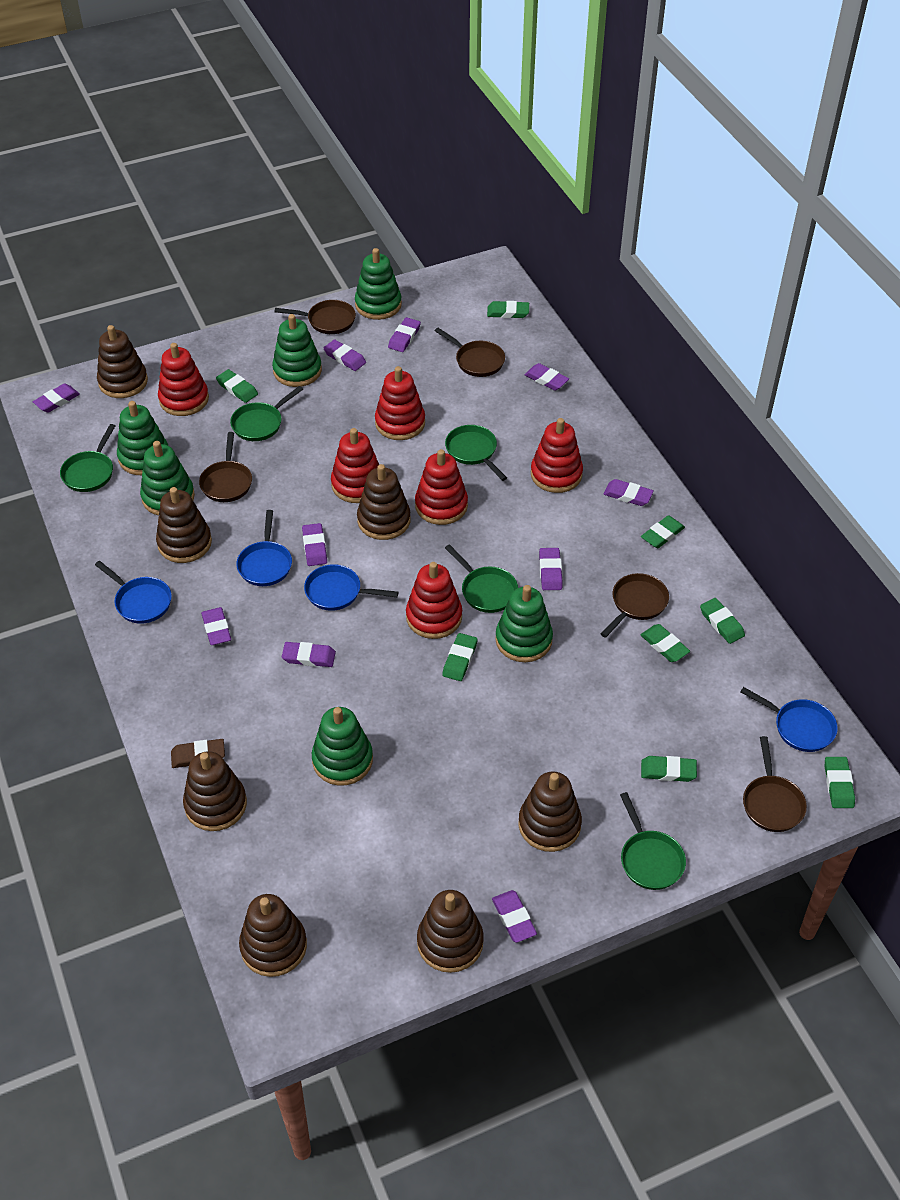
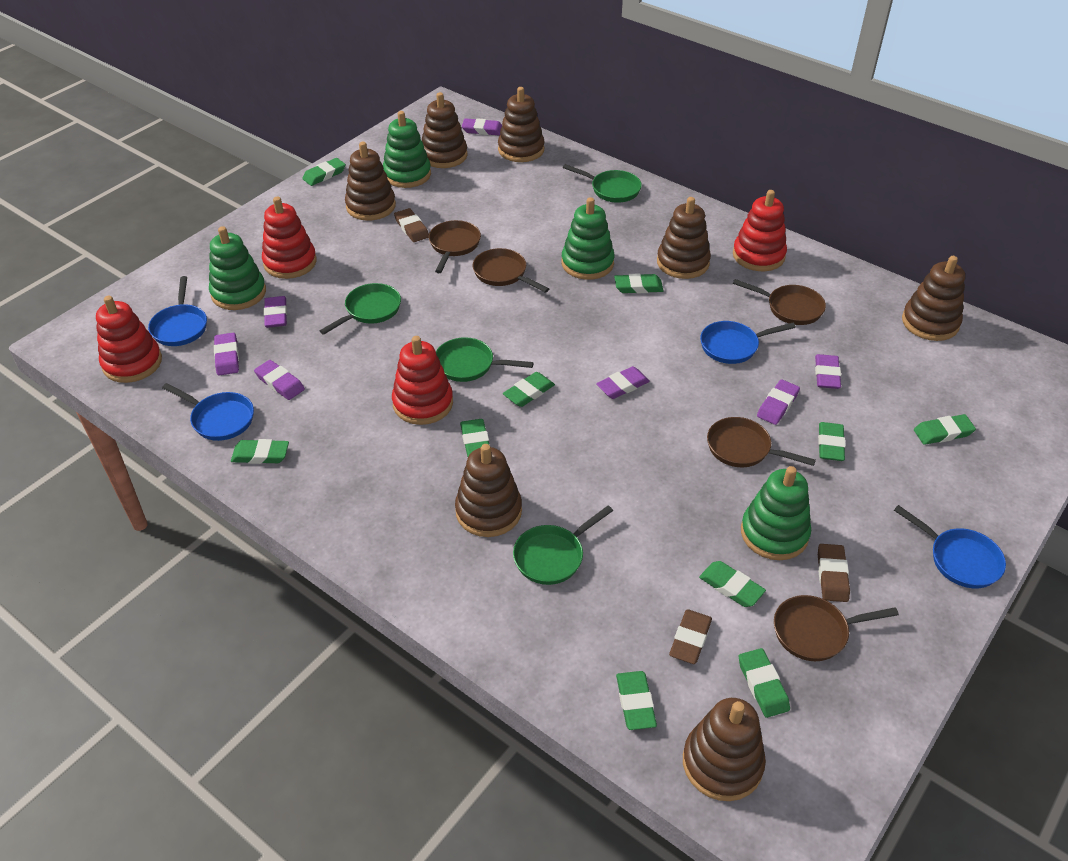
brown eraser: [171,739,225,768] = 1 -> [394,208,429,242] [669,609,712,664] [818,544,850,602] = 3
green eraser: [216,369,258,403] [442,633,478,681] [487,301,529,318] [640,624,690,662] [641,515,685,548] [641,756,697,782] [700,598,745,644] [824,757,855,808] = 8 -> [231,439,289,464] [302,158,346,186] [460,419,489,457] [503,372,555,407] [614,273,663,293] [616,671,657,730] [699,561,766,607] [739,648,790,718] [818,422,846,461] [914,414,976,445] = 10
green pan: [60,424,115,492] [230,386,303,441] [445,425,507,481] [445,544,518,613] [620,792,686,890] = 5 -> [320,283,401,335] [436,337,534,382] [513,506,613,585] [563,164,642,203] = 4
green stacking toy: [117,401,168,475] [140,441,195,515] [272,314,322,387] [312,707,373,786] [355,248,402,320] [495,585,553,662] = 6 -> [209,226,266,310] [383,111,431,188] [562,197,615,280] [741,466,811,560] = 4
purple eraser: [33,384,80,413] [201,607,231,645] [282,642,336,667] [302,523,327,566] [324,339,366,371] [388,317,421,352] [492,890,537,943] [524,363,569,391] [539,548,562,590] [604,479,654,506] = 10 -> [214,333,239,376] [254,360,305,400] [264,296,287,328] [462,118,503,136] [596,366,650,399] [757,379,800,425] [815,354,841,389] = 7
red stacking toy: [158,343,209,416] [331,428,379,503] [375,366,425,440] [406,562,462,639] [415,449,468,525] [531,418,583,493] = 6 -> [96,296,162,383] [262,197,317,279] [392,336,453,425] [733,190,787,271] = 4

